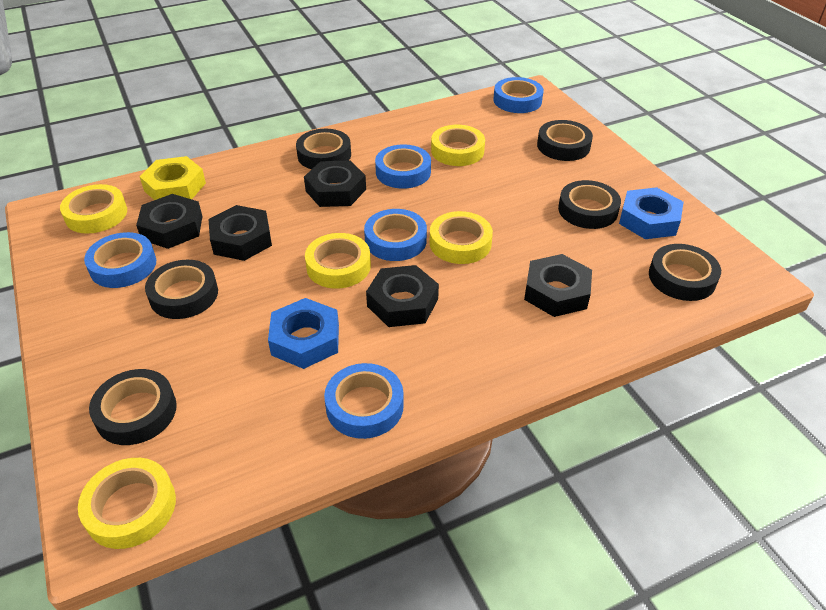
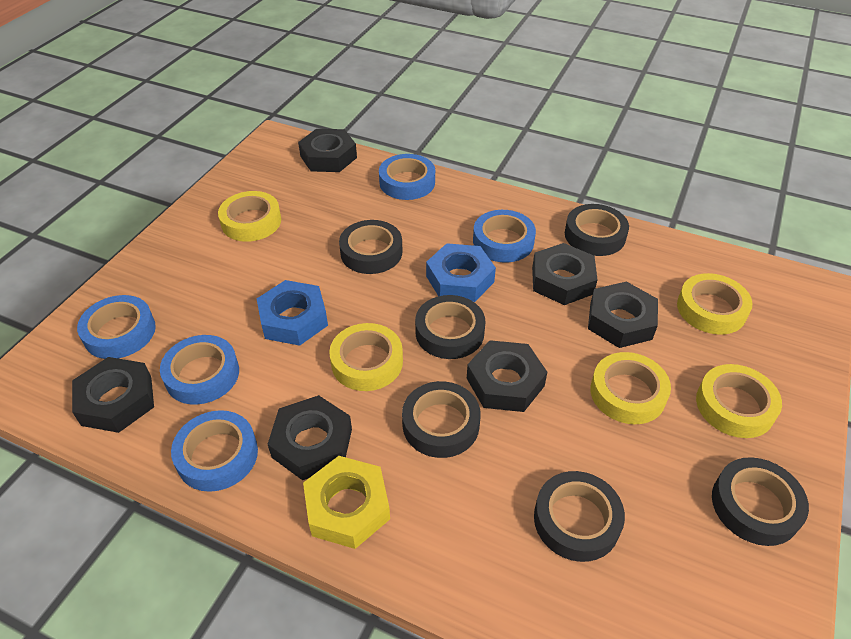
black nut: [136,194,202,249] [209,205,272,261] [304,160,366,207] [366,265,439,327] [524,254,592,317] = 5 -> [72,357,154,433] [268,395,352,480] [298,129,357,172] [467,340,547,412] [532,243,598,305] [588,281,658,348] = 6

